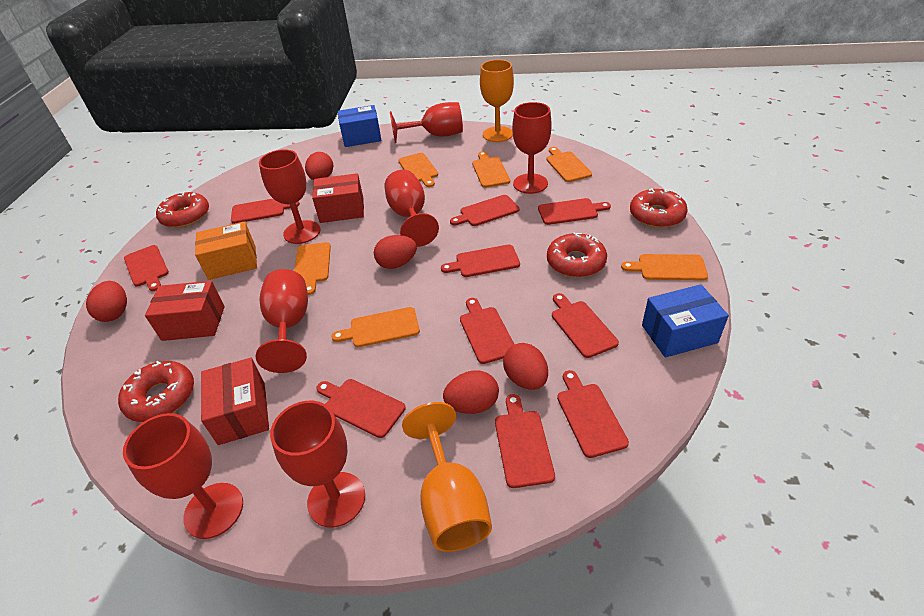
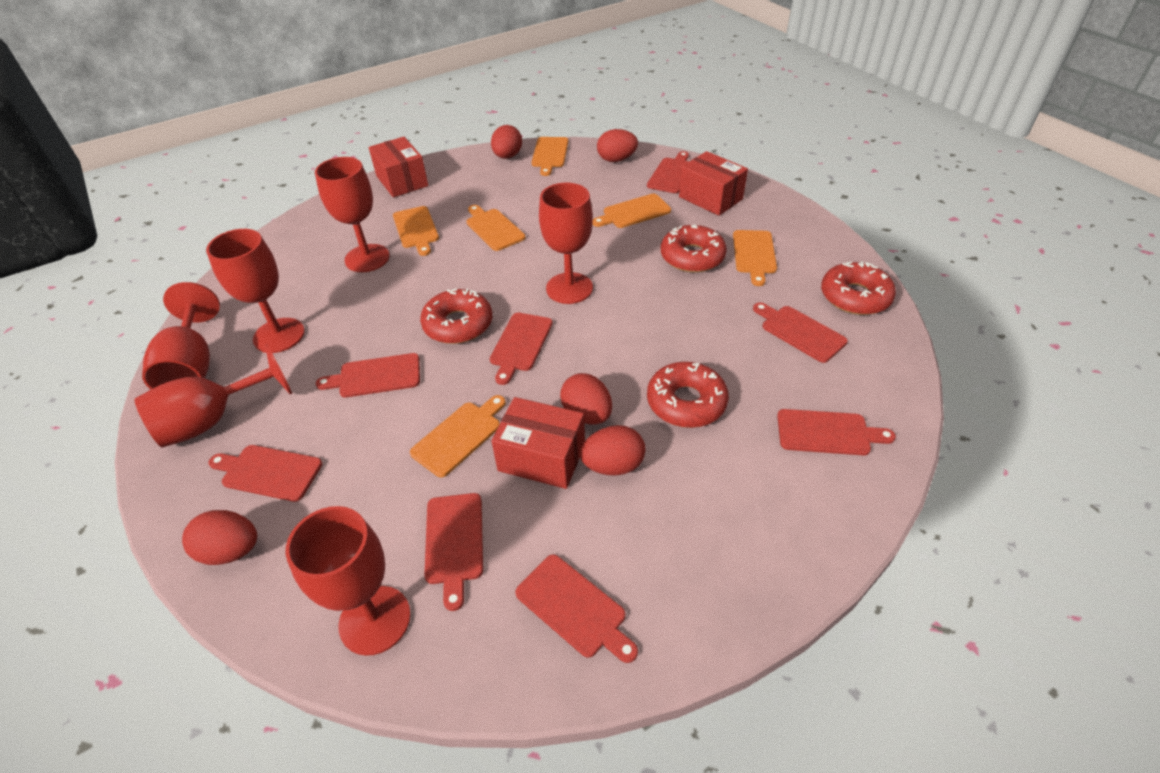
blue box: [338,105,382,147] [642,284,729,357] = 2 -> none = 0
orange box: [195,221,257,280] = 1 -> none = 0
orange goblet: [402,402,492,552] [480,60,514,142] = 2 -> none = 0
red cutting board: [124,245,169,291] [231,199,300,224] [316,379,405,438] [441,245,520,277] [450,195,519,226] [460,298,515,364] [495,394,555,488] [538,198,611,225] [552,293,619,358] [557,370,629,458] = 10 -> [209,445,322,502] [316,353,420,397] [424,493,483,611] [490,313,553,385] [515,554,638,663] [647,151,689,193] [753,302,848,363] [777,409,896,455] = 8
red goblet: [123,413,243,539] [256,269,308,373] [259,149,320,244] [270,401,365,528] [384,170,439,247] [390,102,463,143] [512,102,552,194] = 7 -> [135,344,292,448] [142,282,220,390] [206,229,305,353] [285,506,411,656] [315,157,390,272] [539,183,593,304] = 6

